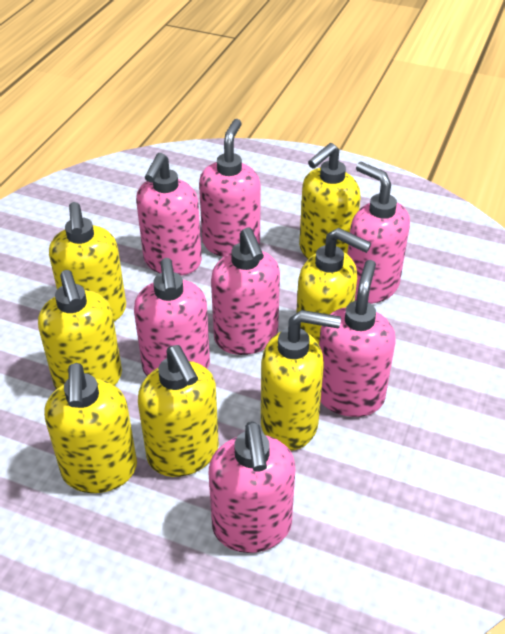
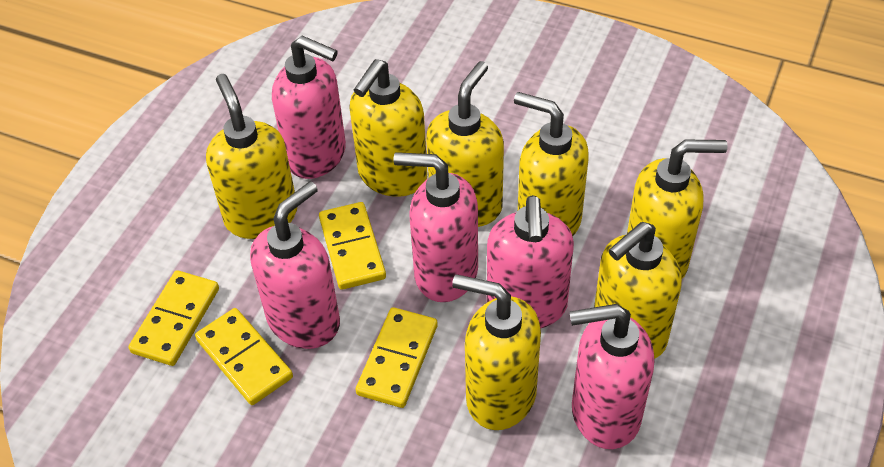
pink soap dispenser: [134,258,210,376] [136,153,202,276] [199,119,261,257] [209,421,295,553] [211,227,280,355] [319,260,395,417] [348,162,410,304] = 7 -> [250,181,340,349] [272,36,346,179] [393,152,478,302] [487,195,574,329] [569,304,654,449] = 5
yellow domino: none = 0 -> [128,270,219,366] [195,308,293,405] [319,202,386,290] [355,307,438,408] = 4

